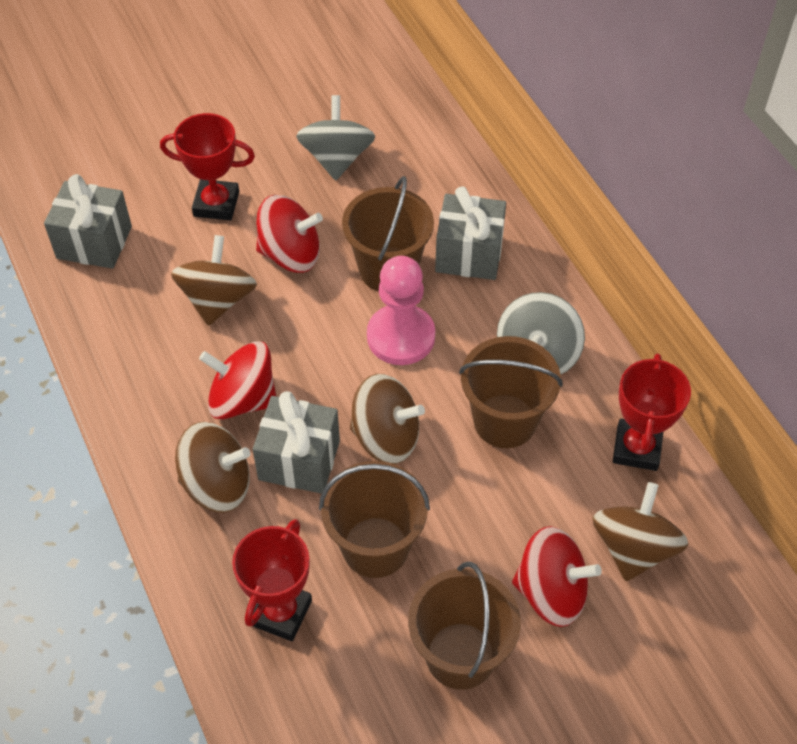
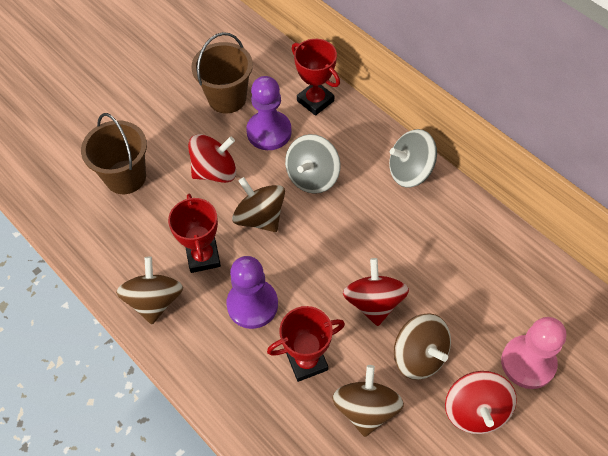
brown bucket: [319,461,430,578] [342,176,434,292] [408,562,521,690] [459,336,563,448] = 4 -> [81,113,147,194] [191,32,253,113] = 2
grey gift: [44,174,132,269] [253,391,340,494] [435,186,506,280] = 3 -> none = 0
purple pawn: none = 0 -> [226,256,278,329] [246,76,292,150] = 2

